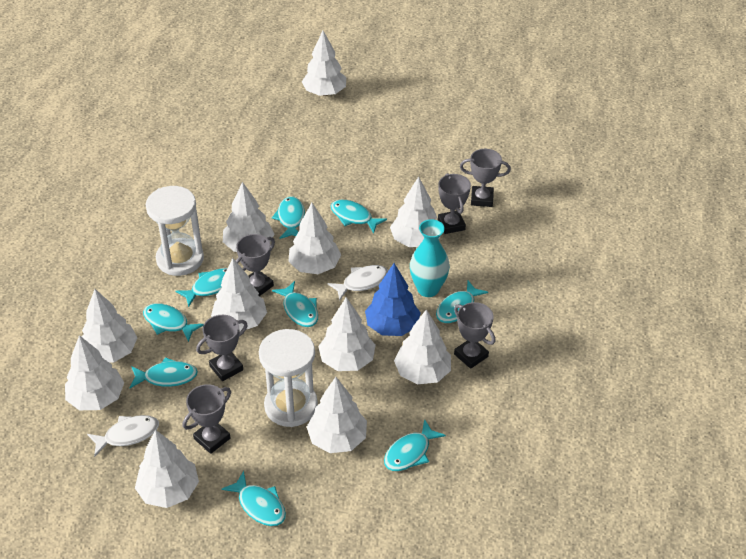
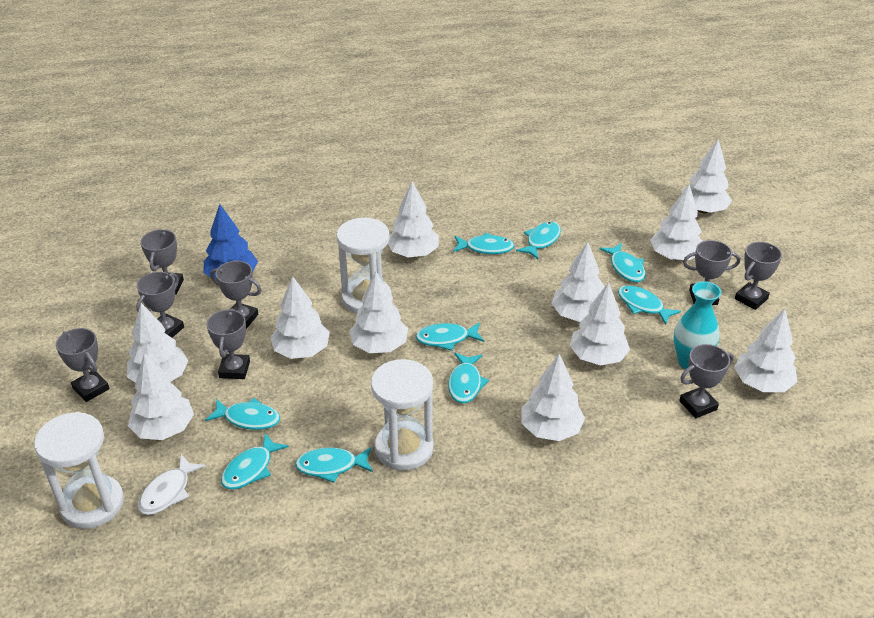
grey trophy: [183,384,231,454] [196,315,248,381] [236,234,275,296] [438,173,471,234] [454,302,495,369] [460,149,511,207] = 6 -> [56,328,110,402] [136,272,184,338] [140,229,184,295] [207,308,250,379] [210,261,261,329] [679,344,734,418] [683,240,740,305] [735,242,782,310] = 8
white fish: [87,415,159,457] [327,265,388,301] = 2 -> [138,454,206,515] = 1
white hourglass: [146,186,204,276] [259,329,318,427] = 2 -> [34,412,124,529] [337,218,392,314] [371,359,434,471] = 3

